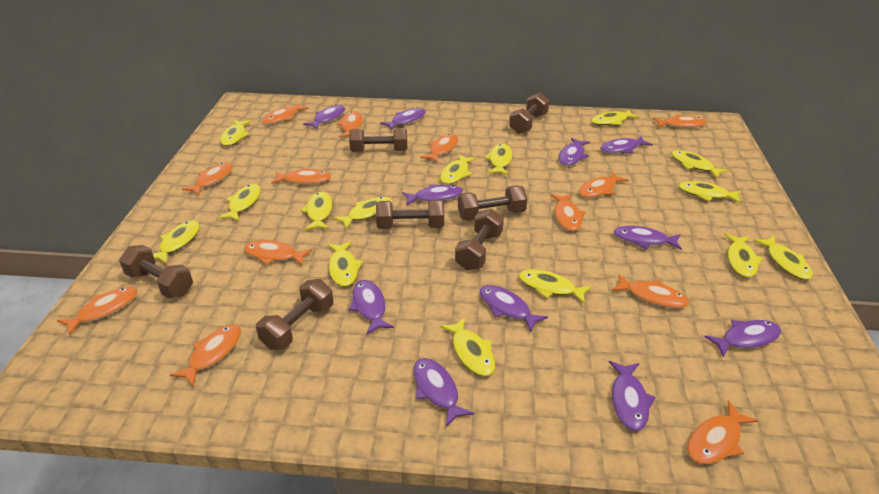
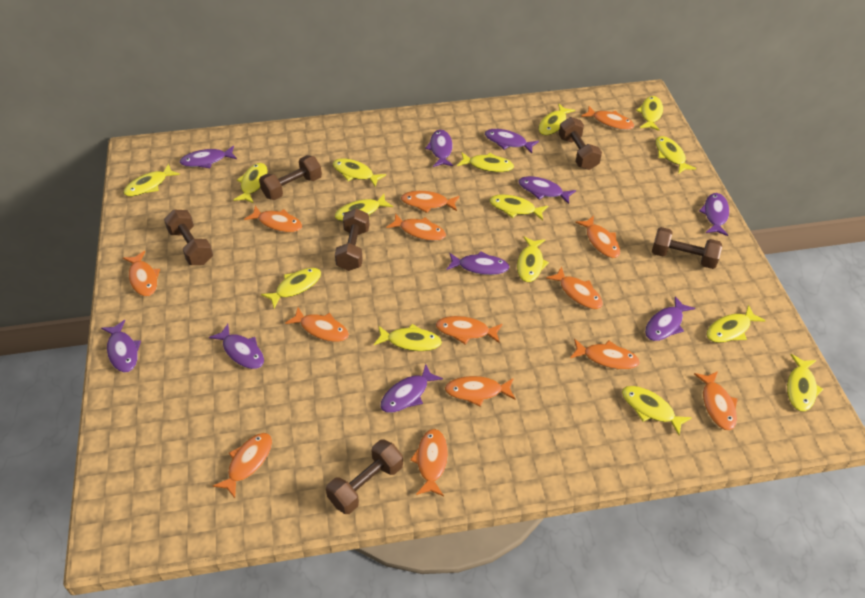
brown dumbbell: [119,245,193,299] [256,279,333,350] [349,128,407,152] [376,200,444,229] [455,209,504,270] [458,185,527,221] [509,93,549,134] = 7 -> [164,210,213,265] [259,155,322,200] [326,439,403,514] [335,208,369,271] [559,117,602,170] [652,227,722,269] = 6
orange fish: [57,287,138,335] [170,325,241,386] [182,162,233,195] [244,240,312,265] [262,103,309,124] [271,168,331,184] [336,111,363,138] [420,134,458,163] [551,194,586,231] [579,171,629,198] [612,274,689,308] [653,115,707,128] [687,400,758,464] = 13 -> [123,251,160,297] [213,433,272,498] [244,206,302,233] [285,307,349,342] [386,214,446,241] [401,191,459,213] [410,429,448,496] [436,316,502,345] [445,376,515,407] [546,266,603,309] [570,339,640,370] [575,216,620,258] [581,106,634,130] [694,371,738,431] = 14
purple fish: [303,105,345,130] [349,280,394,334] [380,108,426,130] [402,185,463,206] [413,358,474,427] [480,285,548,332] [559,138,590,166] [600,136,653,154] [609,361,655,431] [613,226,682,250] [704,320,781,357] = 11 -> [101,320,141,372] [180,146,237,168] [209,324,264,369] [380,364,443,413] [425,130,453,167] [446,251,510,275] [485,129,539,153] [518,176,576,204] [645,296,695,341] [699,193,729,236] = 10

